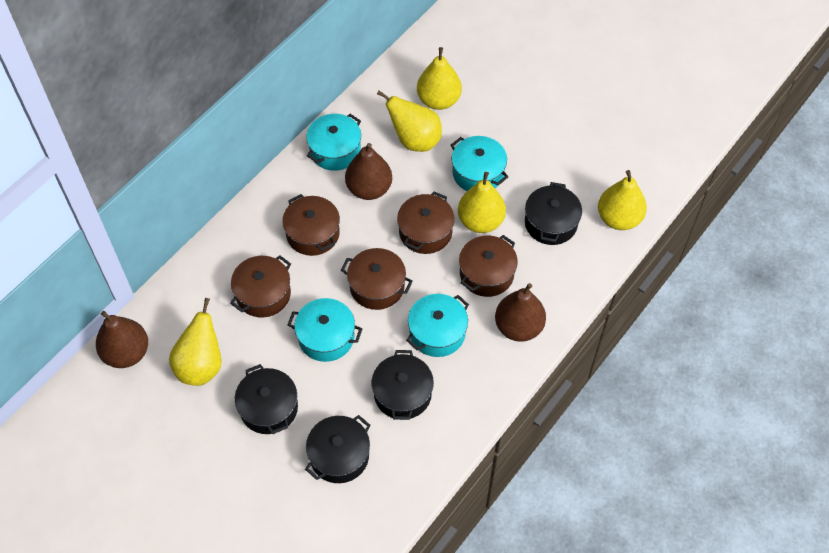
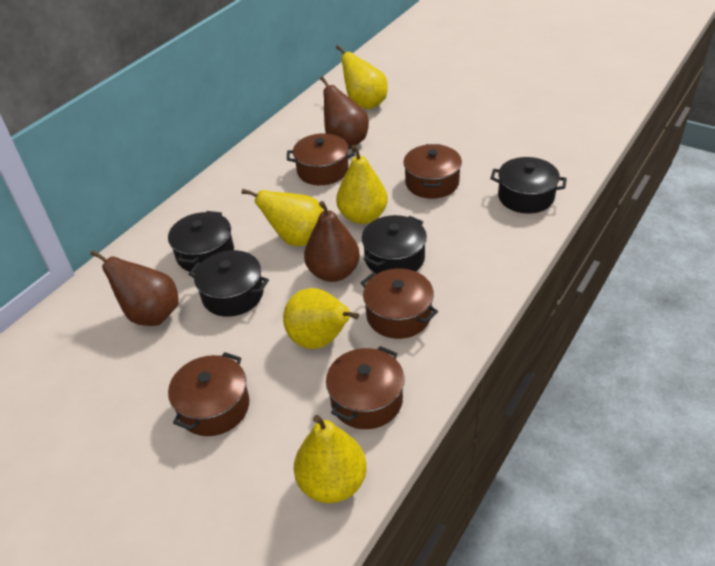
turquoise pot: [288,298,362,362] [306,114,361,171] [406,294,469,357] [451,136,508,191] = 4 -> none = 0

